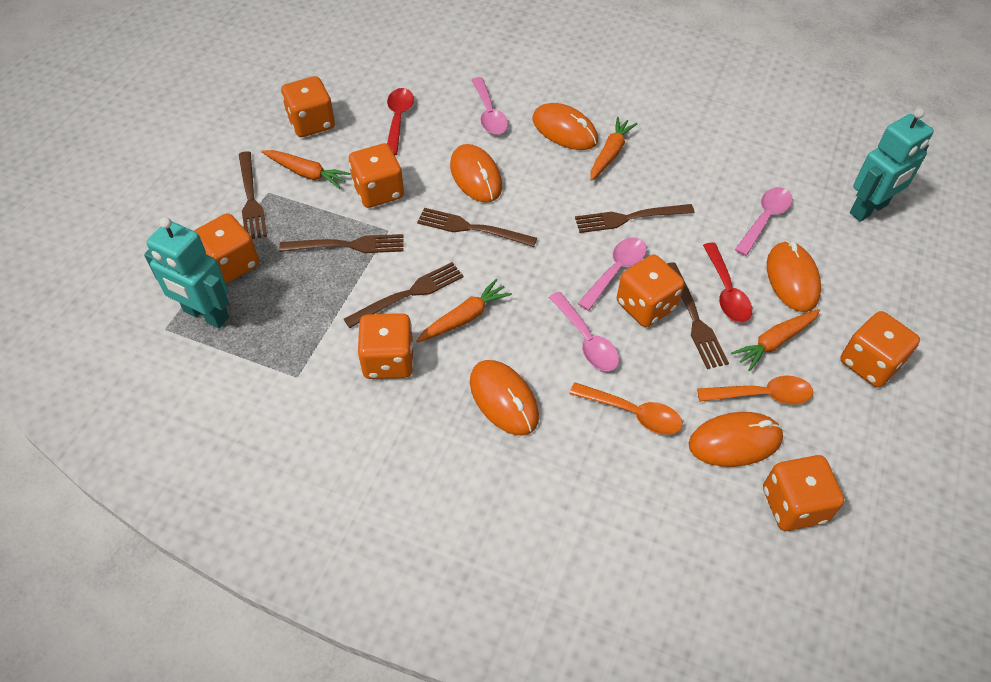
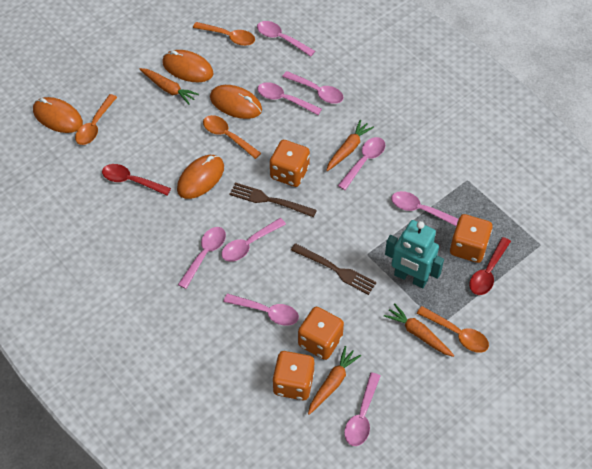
brown fork: [239,151,267,239] [279,234,404,253] [344,262,464,328] [417,208,537,247] [575,204,695,233] [667,262,729,369] = 6 -> [230,182,317,217] [291,243,377,295] = 2
orange dice: [194,213,259,284] [281,76,335,137] [349,143,404,208] [358,313,414,379] [617,255,684,327] [763,455,844,531] [840,311,920,387] = 7 -> [270,140,310,187] [272,351,315,400] [298,307,344,360] [450,214,492,263] = 4
orange mouse: [450,144,502,203] [470,360,539,436] [532,103,598,150] [689,412,783,467] [767,241,821,312] = 5 -> [33,97,83,133] [162,50,214,82] [177,155,224,199] [210,85,262,119] = 4
orange spoon: [570,382,683,435] [697,376,813,405] = 2 -> [75,94,117,145] [193,22,255,46] [203,115,261,159] [417,306,489,353] = 4
pink spoon: [472,77,508,134] [549,292,619,371] [578,238,647,311] [735,187,792,256] = 4 -> [178,227,226,289] [222,218,286,262] [224,293,299,326] [257,21,315,57] [257,82,322,115] [282,71,343,104] [338,137,385,190] [344,372,380,446] [391,191,458,226] = 9
turquoise robot: [144,217,229,328] [850,108,934,222] = 2 -> [385,220,444,288] = 1

